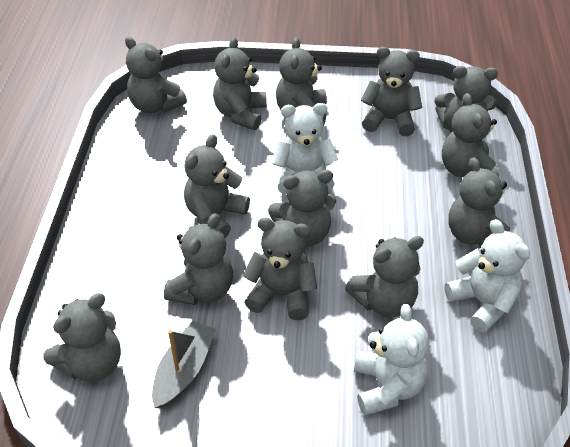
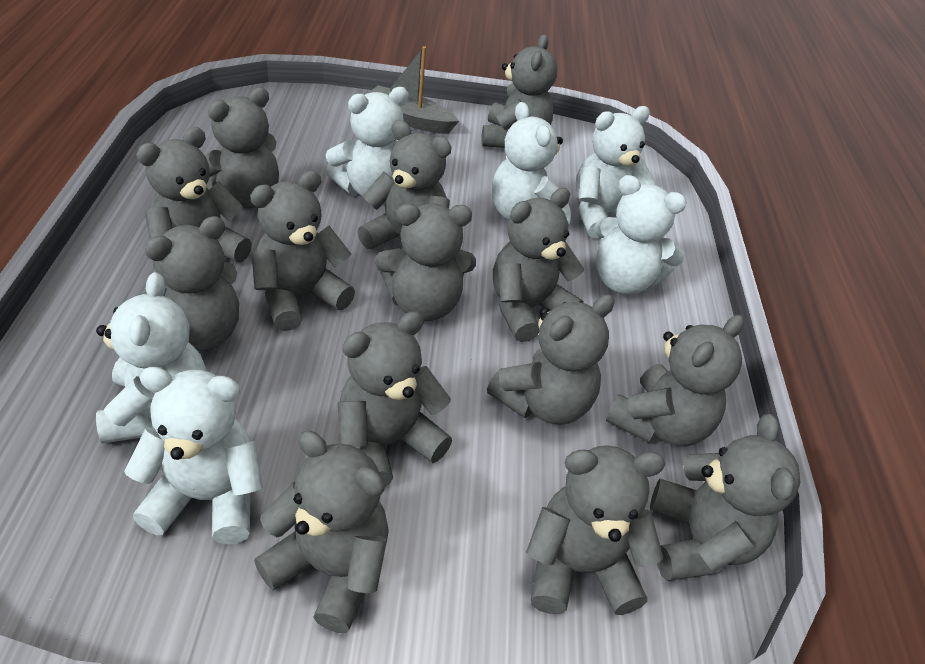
grey teddy bear: [44,293,121,382] [125,37,187,113] [164,213,233,305] [184,134,250,238] [213,37,267,130] [242,218,317,320] [268,170,336,247] [276,37,327,127] [345,236,424,317] [361,47,422,136] [435,66,498,132] [442,93,499,177] [448,157,512,248] = 13 -> [136,127,252,262] [137,216,239,351] [205,87,279,208] [250,170,355,331] [254,431,389,633] [338,311,452,486] [357,120,451,249] [375,203,476,321] [481,35,557,148] [487,294,615,425] [493,188,584,342] [526,445,665,615] [606,315,744,446] [650,414,801,581] = 14
white teddy bear: [272,103,338,195] [354,304,429,416] [444,219,530,333] = 3 -> [96,272,207,444] [124,367,263,545] [326,87,409,196] [492,102,571,226] [575,106,656,239] [594,175,687,295] = 6

